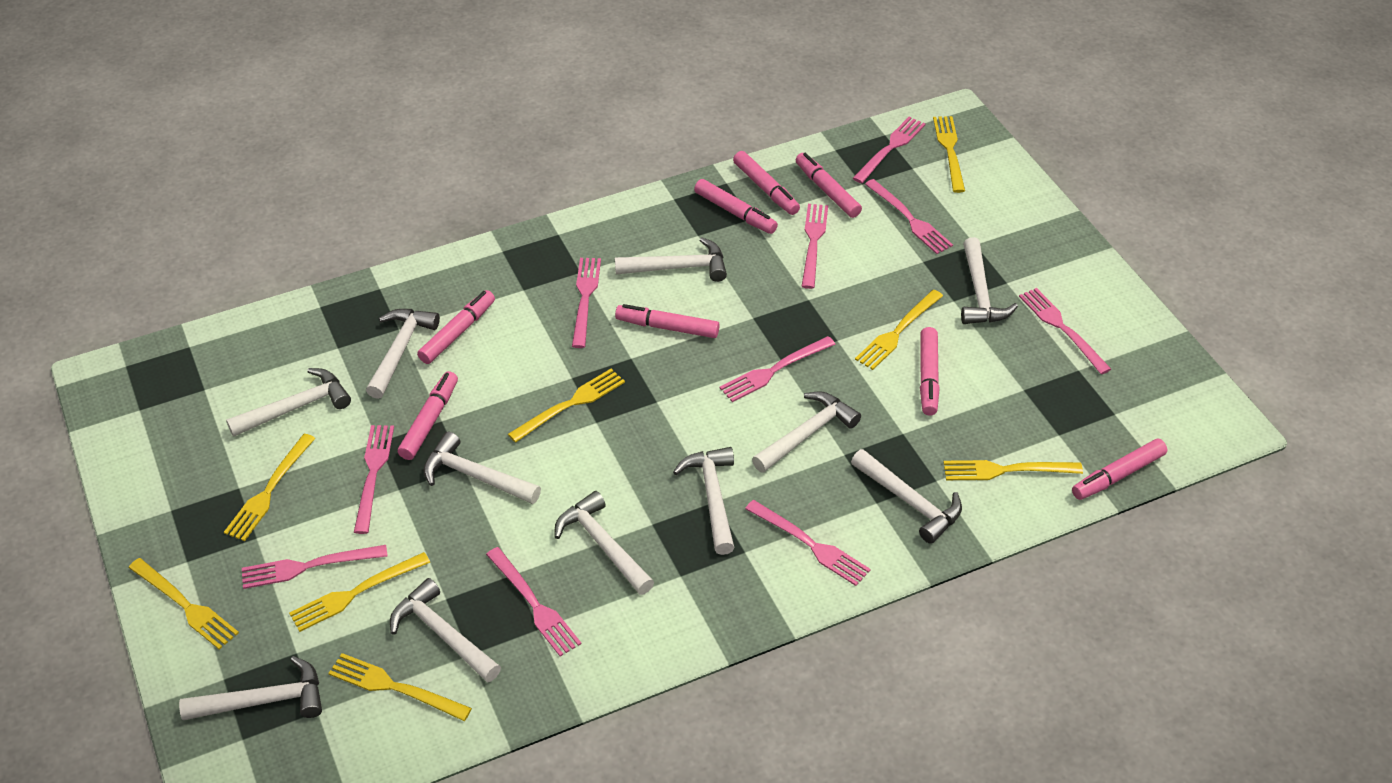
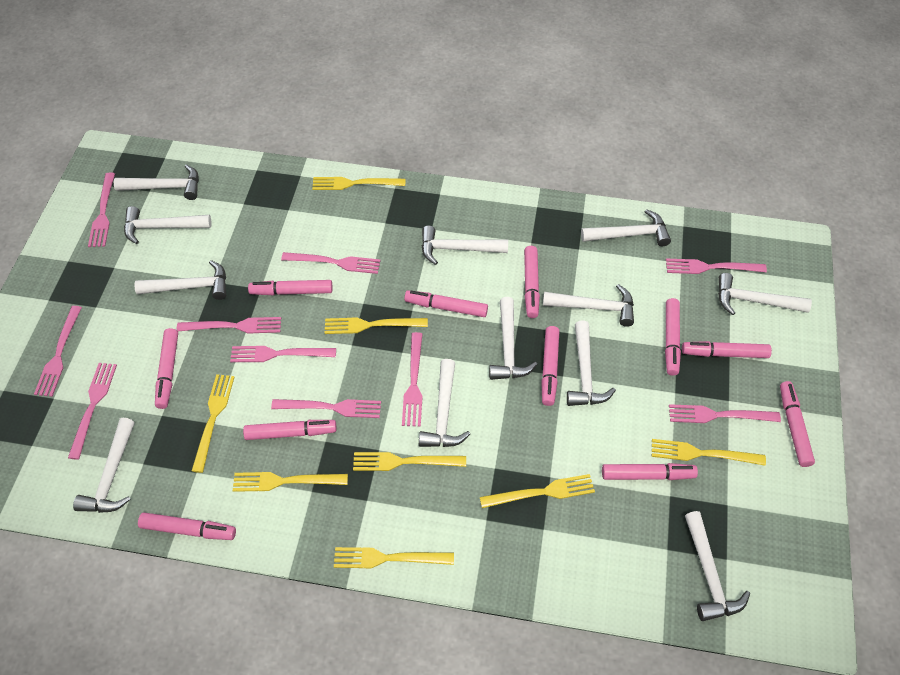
pink marker: [398,371,458,460] [417,290,495,364] [615,304,720,338] [694,179,778,234] [733,151,800,215] [796,153,862,218] [920,327,940,416] [1072,439,1167,500] = 8 -> [138,512,236,540] [155,328,178,409] [243,420,336,440] [248,280,333,295] [404,290,488,317] [524,246,540,318] [541,326,559,406] [602,463,698,480] [665,298,681,375] [682,341,772,358] [780,381,815,467] = 11
white hammer: [179,656,322,720] [226,368,351,437] [366,309,440,399] [390,578,501,683] [423,432,541,504] [554,491,654,595] [615,238,727,282] [673,447,735,555] [752,391,861,473] [851,449,962,544] [961,237,1018,324] = 11 -> [73,418,135,513] [114,164,199,200] [124,206,212,244] [134,260,226,300] [419,359,470,447] [422,226,508,265] [489,297,537,380] [543,284,634,327] [567,321,616,406] [581,209,671,246] [685,511,750,621] [718,273,812,315] = 12

